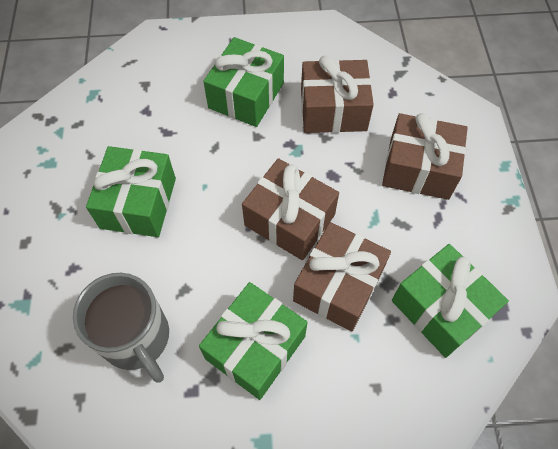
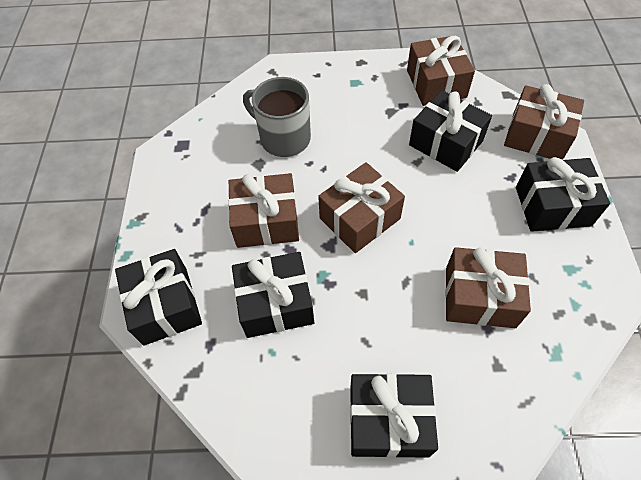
black gift: none = 0 -> [115,249,202,346] [232,252,314,338] [350,373,438,458] [409,90,492,172] [516,157,610,232] = 5
brown gift: [242,158,339,260] [293,222,391,332] [301,56,374,133] [382,113,468,200] = 4 -> [228,173,299,248] [318,162,405,253] [407,35,475,106] [445,247,531,328] [504,84,584,159] = 5
green gift: [86,146,176,237] [199,282,307,400] [203,37,284,127] [392,244,509,358] = 4 -> none = 0

